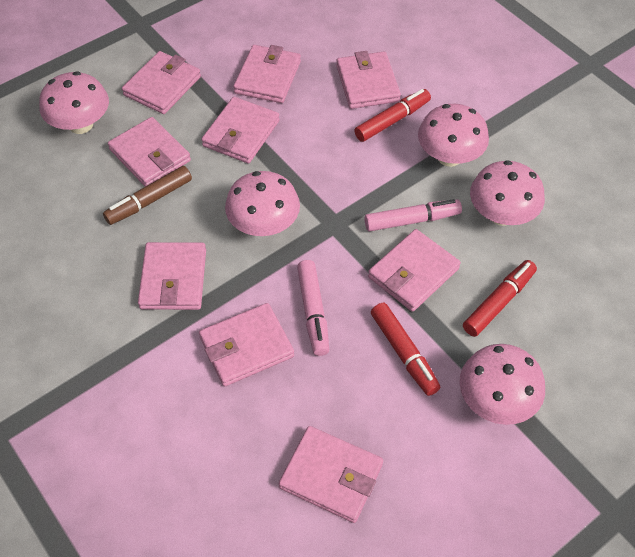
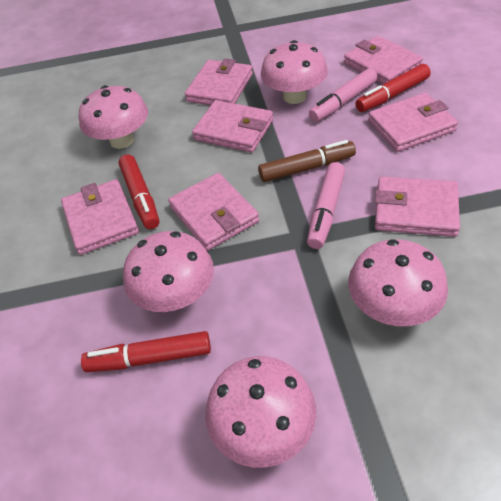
pink wallet: [108,117,191,187] [122,51,201,114] [138,242,206,310] [199,303,294,386] [201,97,280,164] [233,45,301,103] [279,426,383,523] [336,51,401,109] [368,229,461,312] = 9 -> [61,179,139,255] [168,173,259,250] [185,59,253,105] [192,100,273,153] [344,36,423,84] [368,93,458,152] [375,176,460,237] = 7

